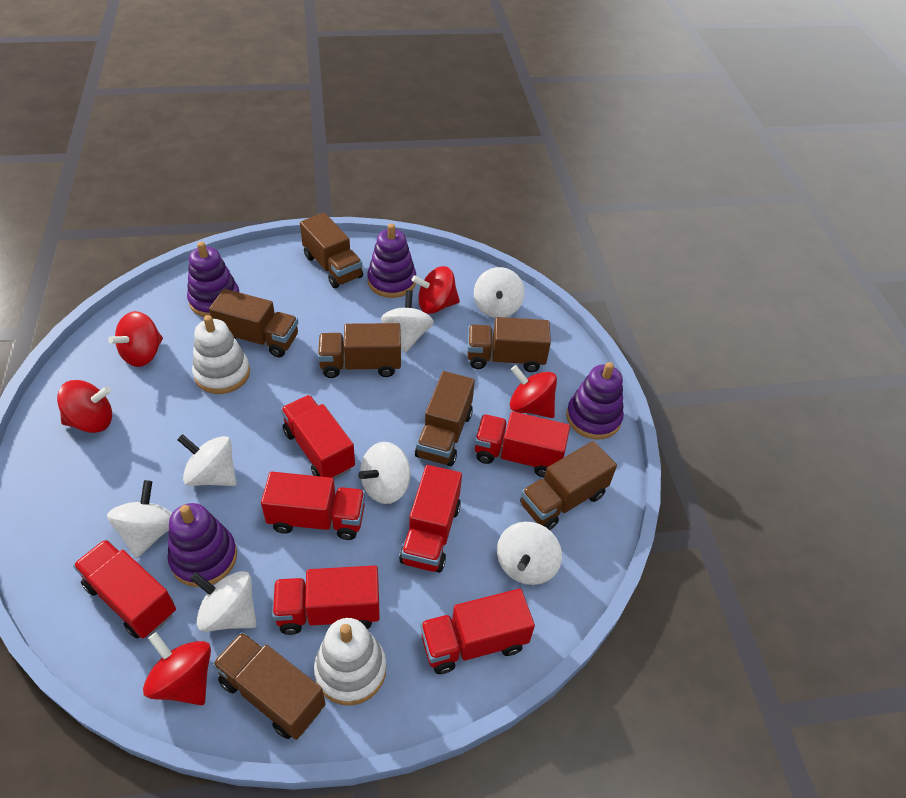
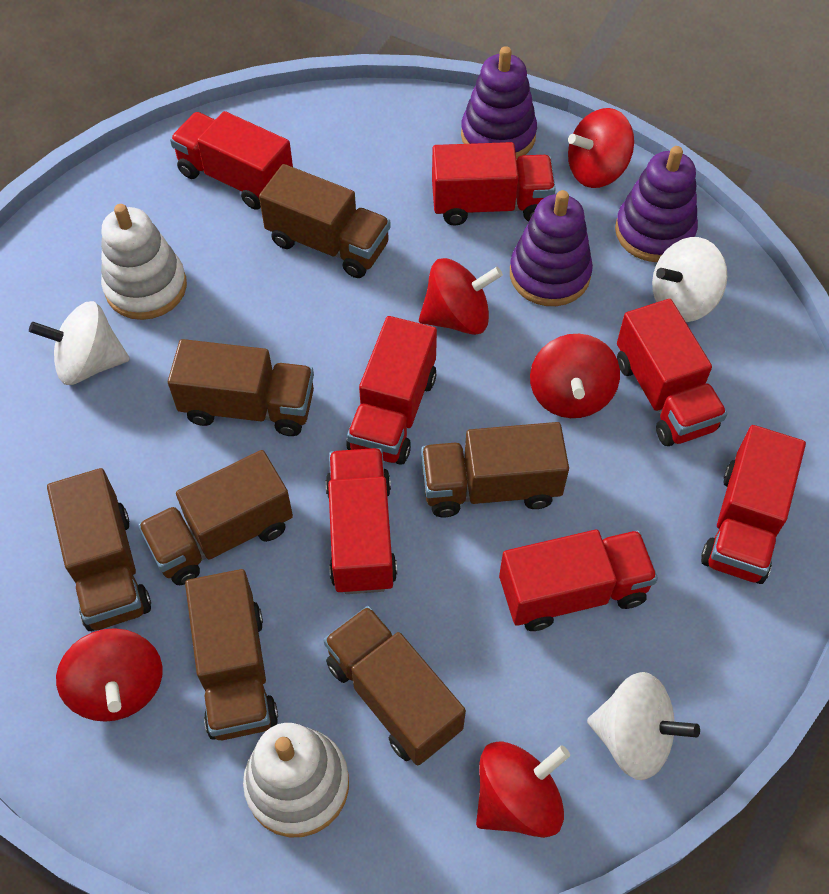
purple stacking toy: [168,503,237,587] [187,241,240,317] [367,224,416,298] [566,362,624,440] = 4 -> [461,46,537,160] [510,190,593,306] [615,146,698,262] = 3
white spinning top: [107,480,172,558] [177,434,237,486] [190,571,257,632] [358,442,411,504] [381,290,434,353] [474,267,525,318] [497,522,562,585] = 7 -> [29,301,130,385] [587,672,700,780] [652,237,727,322] = 3

